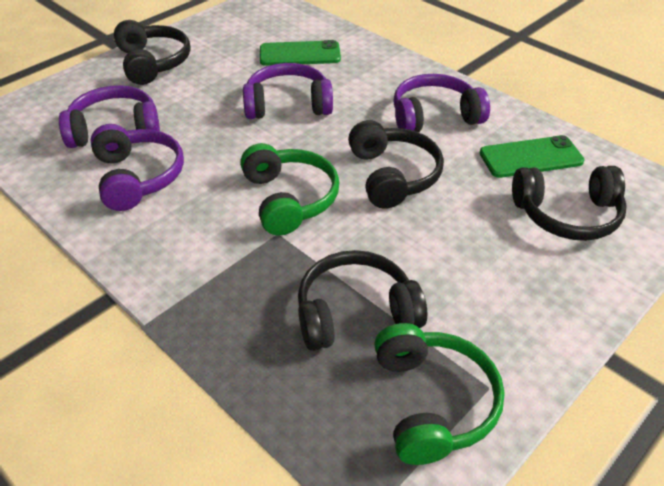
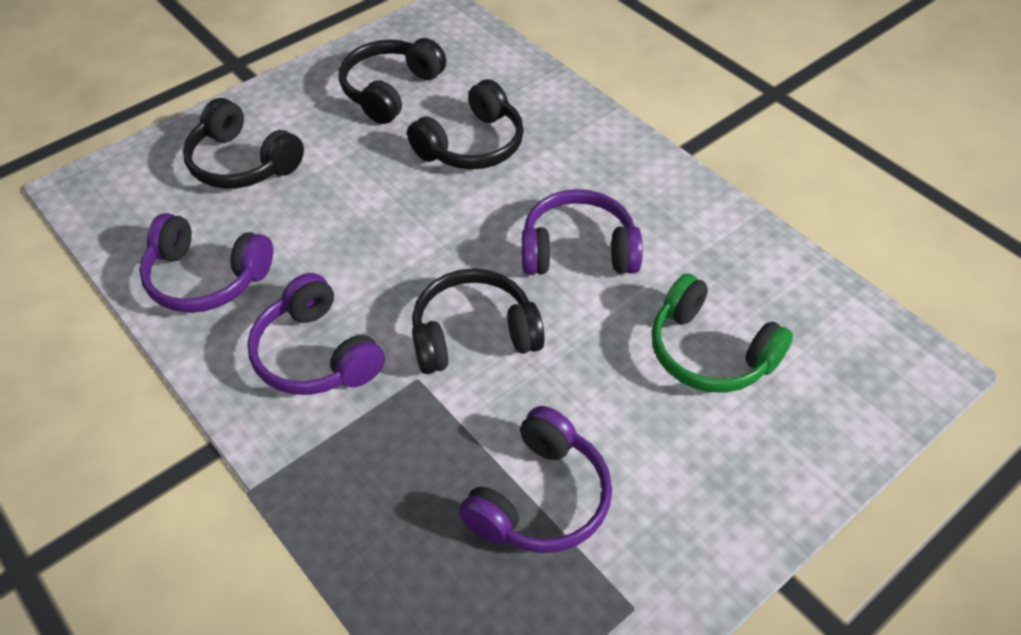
green headphones: [240,143,339,236] [374,323,505,465] = 2 -> [652,273,793,393] = 1
green phone: [260,40,341,66] [480,135,585,178] = 2 -> none = 0

